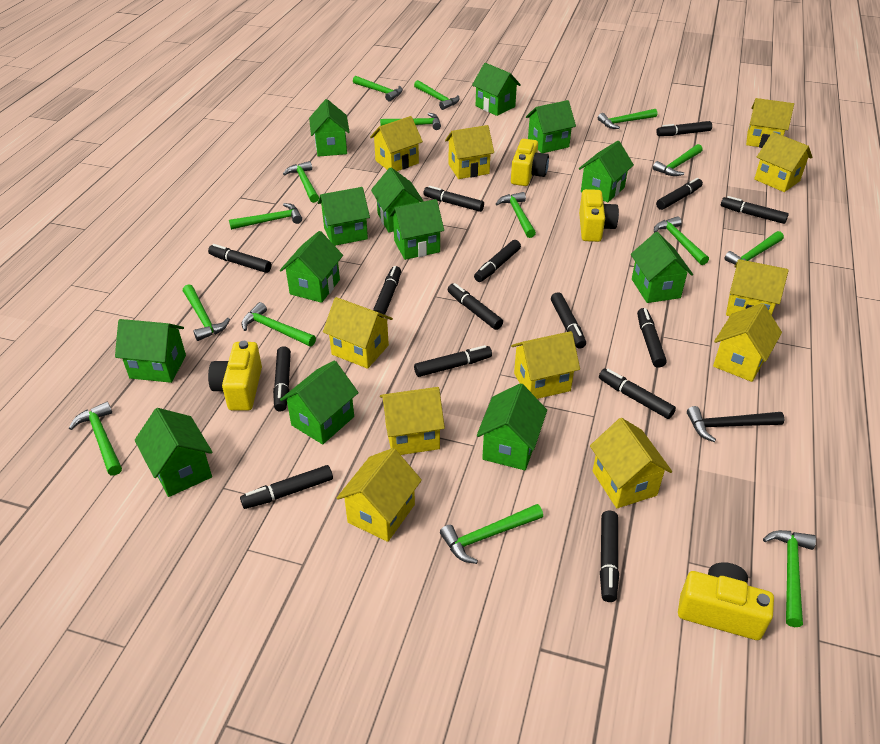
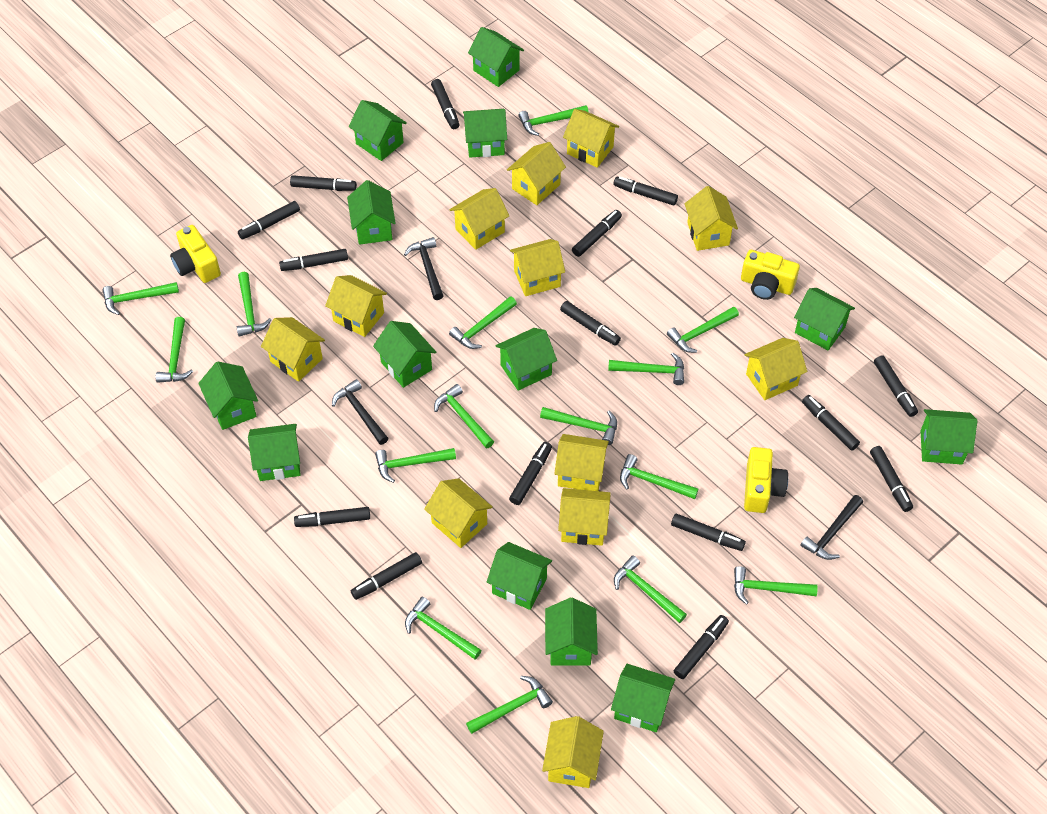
black hammer: [687,406,784,442] = 1 -> [332,379,389,445] [404,237,444,300] [800,495,863,560] = 3
yellow camera: [208,341,262,411] [511,139,549,186] [579,189,619,242] [678,562,774,640] = 4 -> [170,225,221,283] [741,250,800,300] [744,447,788,513] = 3
yellow house: [323,297,393,369] [337,448,422,542] [370,116,423,171] [380,387,445,455] [445,125,494,179] [511,331,580,399] [590,418,672,508] [713,303,782,382] [726,259,789,316] [746,98,794,148] [754,132,812,192] = 11 -> [261,317,325,382] [325,275,387,337] [424,478,493,548] [450,188,509,250] [507,142,566,205] [510,239,565,296] [542,716,604,788] [554,434,609,491] [558,488,611,546] [563,109,619,168] [685,186,738,251] [744,338,807,400] = 12

